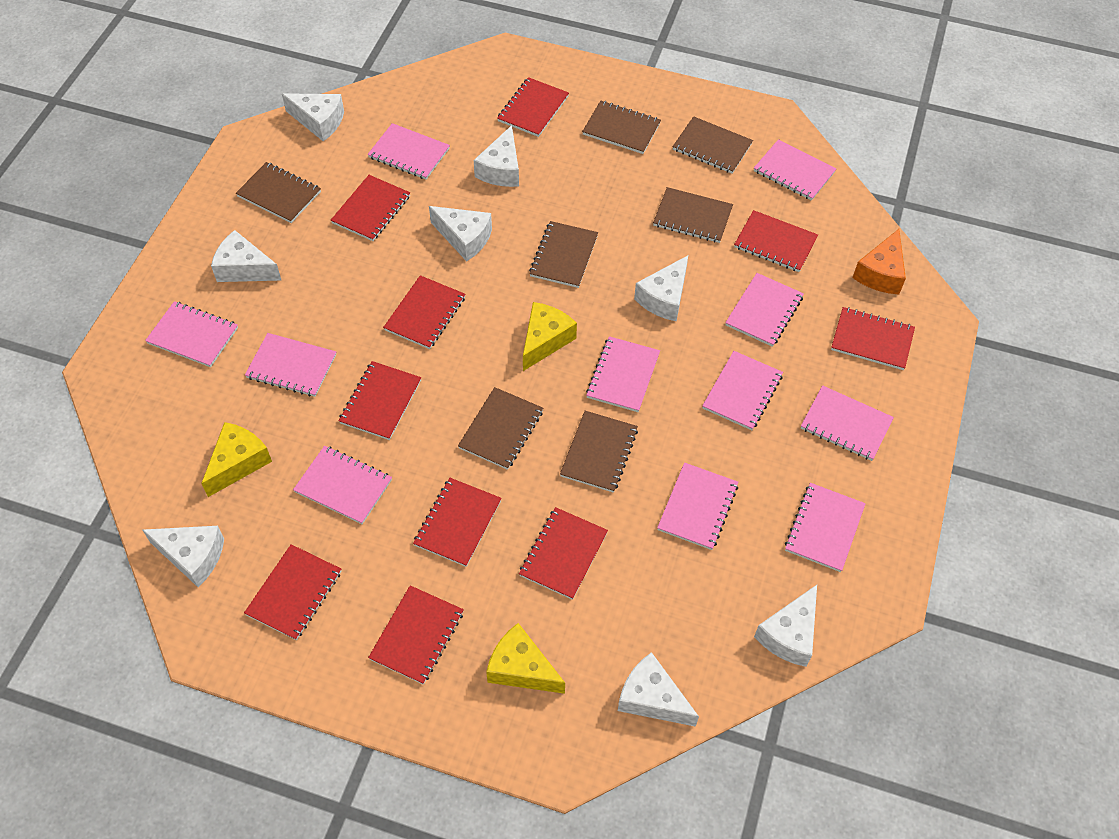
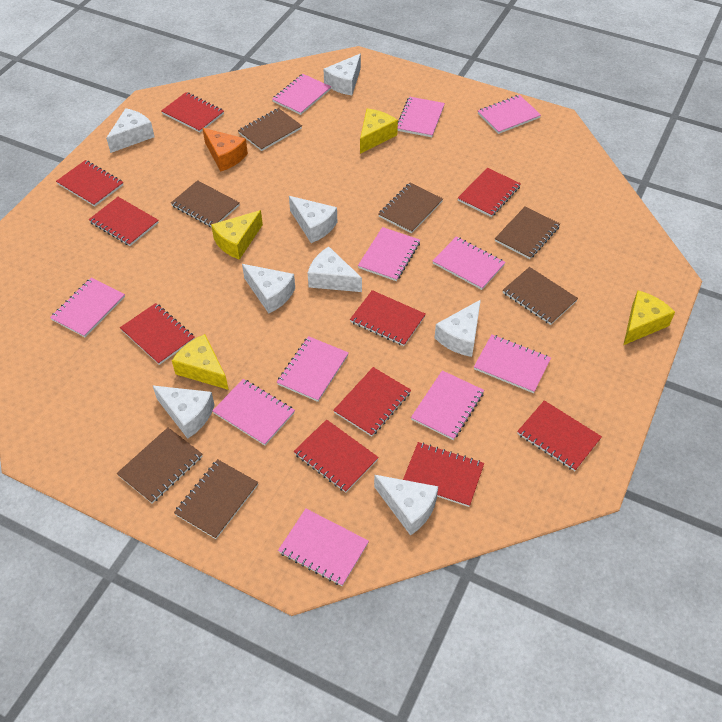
yellow cheese: [201,422,272,497] [486,623,565,694] [523,302,577,371] = 3 -> [172,334,229,390] [211,210,263,260] [360,108,398,154] [624,290,675,345] = 4

